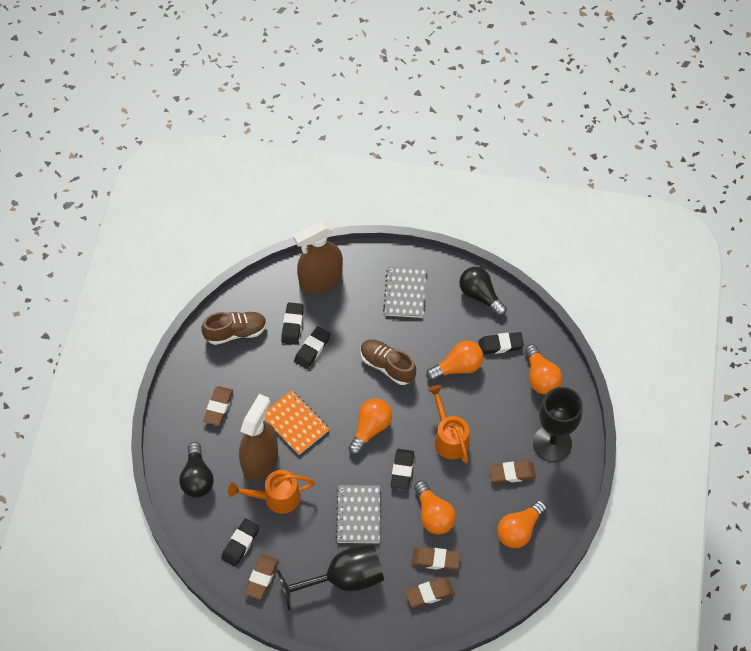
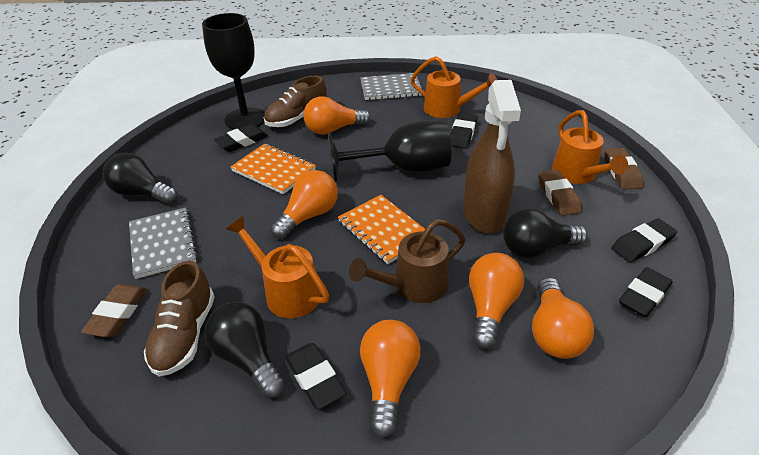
black light bulb: [179,442,214,498] [459,267,507,316] = 2 -> [103,153,177,204] [204,302,285,398] [503,209,588,258] = 3
brown eraser: [203,386,233,425] [244,554,278,600] [405,578,455,607] [412,547,460,571] [489,461,536,483] = 5 -> [81,284,147,337] [538,169,582,216] [604,148,643,189] = 3
brown spray bottle: [239,394,278,482] [293,221,343,293] = 2 -> [463,80,521,234] = 1
brown watering can: none = 0 -> [349,219,466,303] = 1
orange notebook: [265,390,329,455] = 1 -> [230,144,316,194] [338,195,425,264] = 2
orange watering can: [228,470,315,514] [428,385,470,463] = 2 -> [226,216,329,319] [411,56,497,118] [552,110,628,184] = 3

